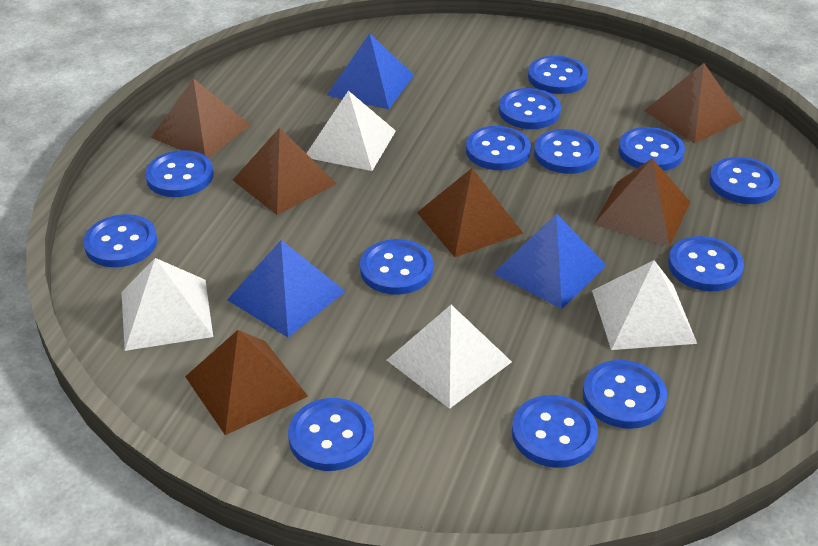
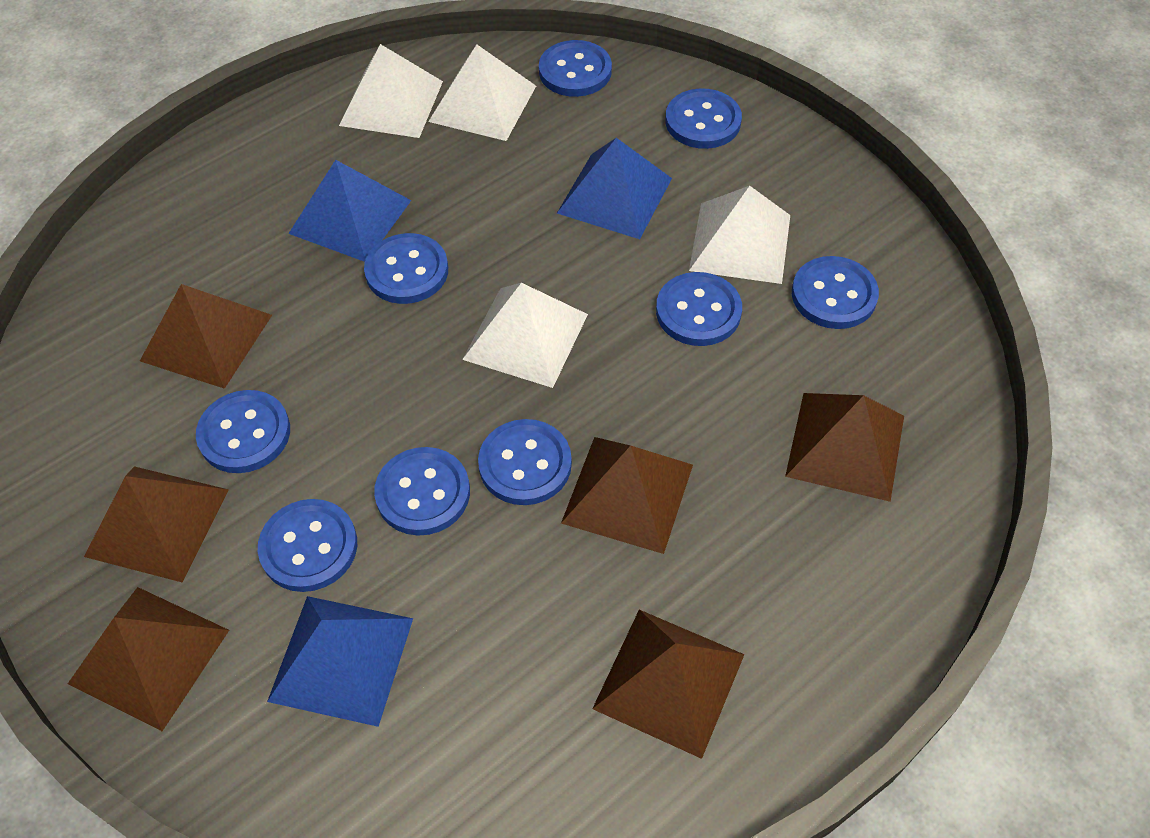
blue button: [83,214,157,267] [145,150,213,197] [288,398,374,471] [360,239,433,295] [466,126,531,170] [499,88,561,129] [512,395,598,468] [528,56,588,94] [534,129,600,174] [583,360,667,429] [618,127,685,171] [668,236,744,291] [709,157,779,204] = 13 -> [196,390,290,473] [258,499,357,592] [364,233,448,304] [374,447,470,536] [478,419,572,505] [539,40,612,97] [656,272,742,346] [665,89,742,149] [792,256,879,329] = 9

